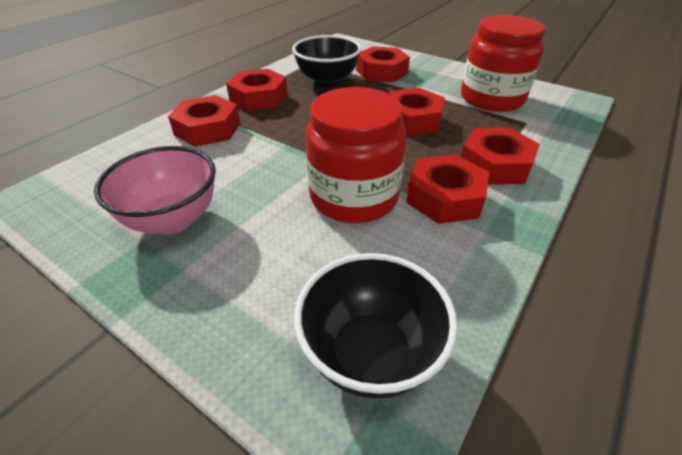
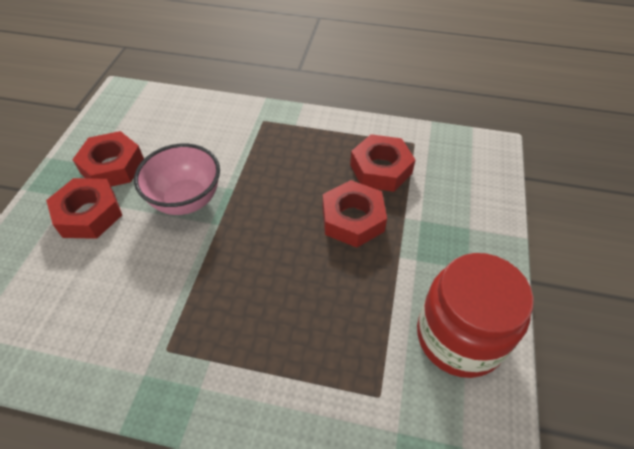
black bowl: [292,35,361,87] [294,253,458,399] = 2 -> none = 0
red jar: [305,87,407,223] [461,15,546,112] = 2 -> [417,253,534,378] = 1
red nut: [168,95,240,147] [226,69,288,111] [356,46,410,82] [389,88,445,136] [406,155,489,224] [461,128,540,185] = 6 -> [46,178,122,239] [72,131,144,187] [323,180,387,248] [350,134,416,192] = 4

